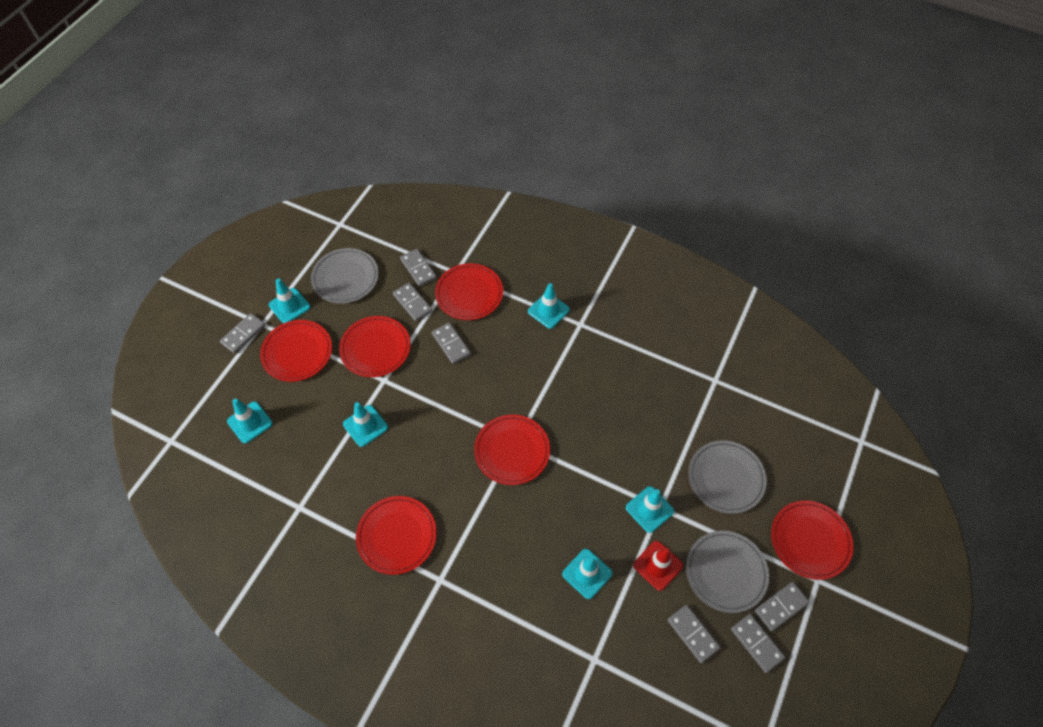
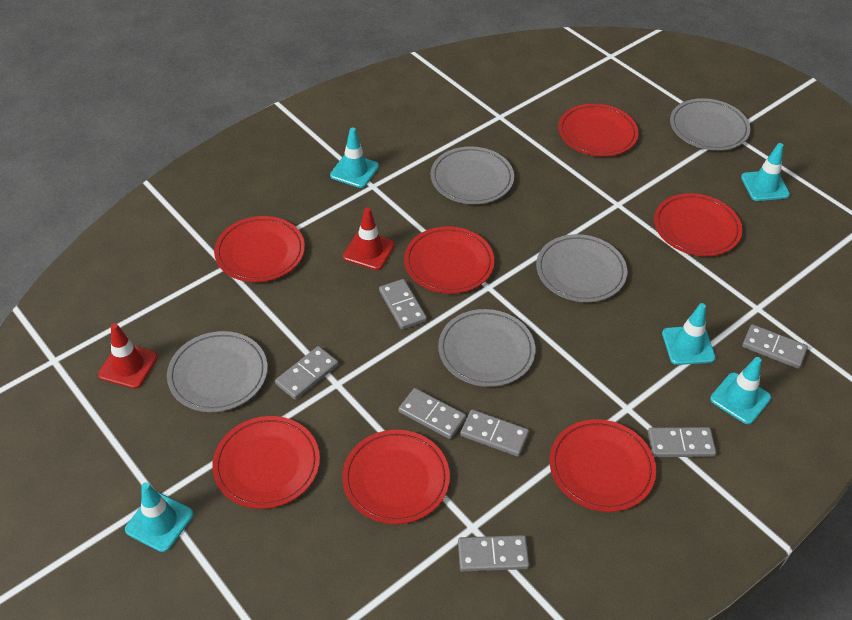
grey plate: [311,248,379,304] [686,531,769,613] [688,440,767,514] = 3 -> [167,331,268,412] [431,146,514,204] [438,309,535,387] [536,234,627,302] [670,98,750,151] = 5
red plate: [260,320,332,382] [339,316,411,377] [356,496,437,575] [435,263,503,320] [474,414,550,485] [771,501,854,580] = 6 -> [212,416,320,509] [214,216,305,282] [342,430,450,524] [404,226,494,294] [549,419,656,512] [558,104,638,157] [654,193,742,256] = 7
red traffic cone: [633,541,683,591] = 1 -> [98,323,158,389] [343,208,395,270] = 2
turquoise traffic cone: [227,399,273,443] [269,278,310,323] [343,402,388,447] [528,283,570,329] [562,549,612,599] [626,486,674,533] = 6 -> [125,482,194,552] [330,127,379,188] [662,303,716,365] [710,357,771,424] [741,143,790,201] = 5

